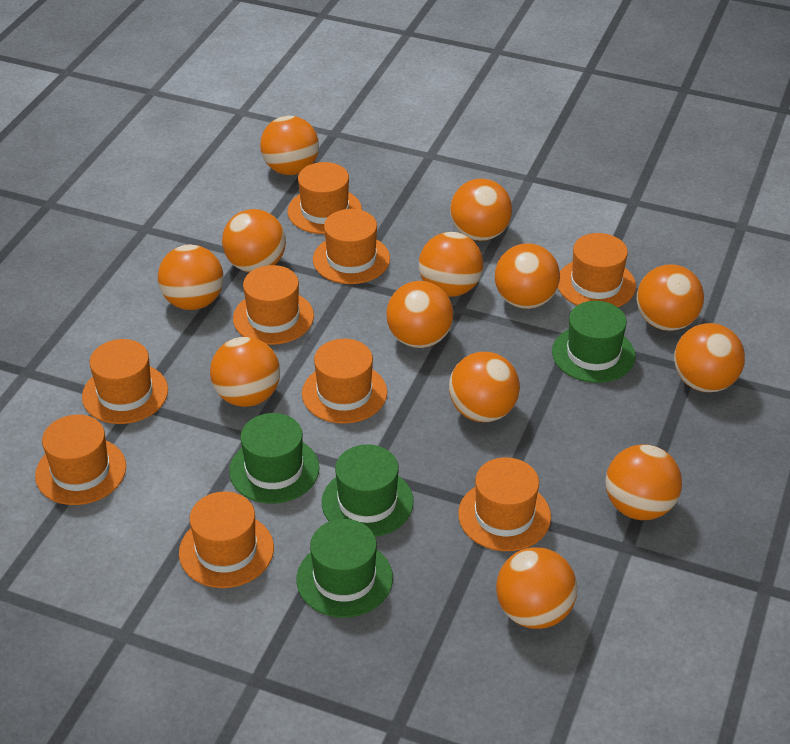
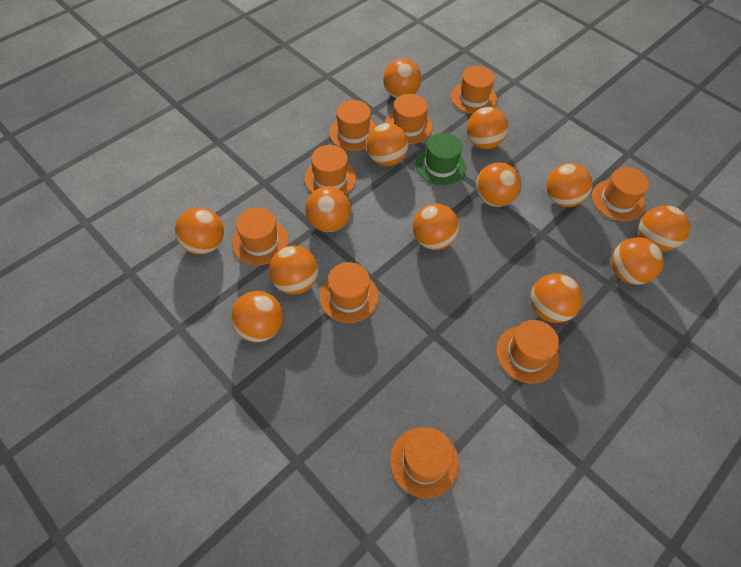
green hat: [229,413,319,504] [296,519,393,618] [322,444,414,537] [552,301,636,383] = 4 -> [416,133,466,185] = 1

